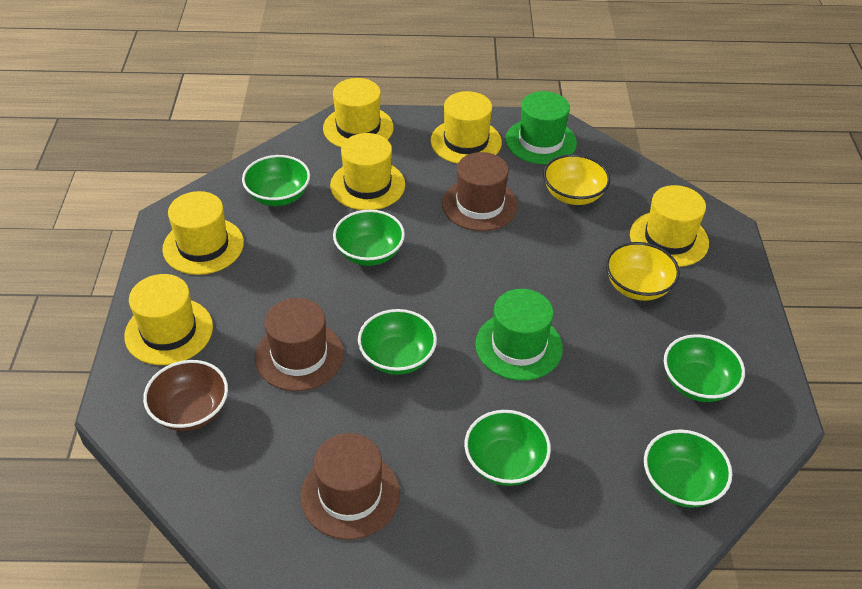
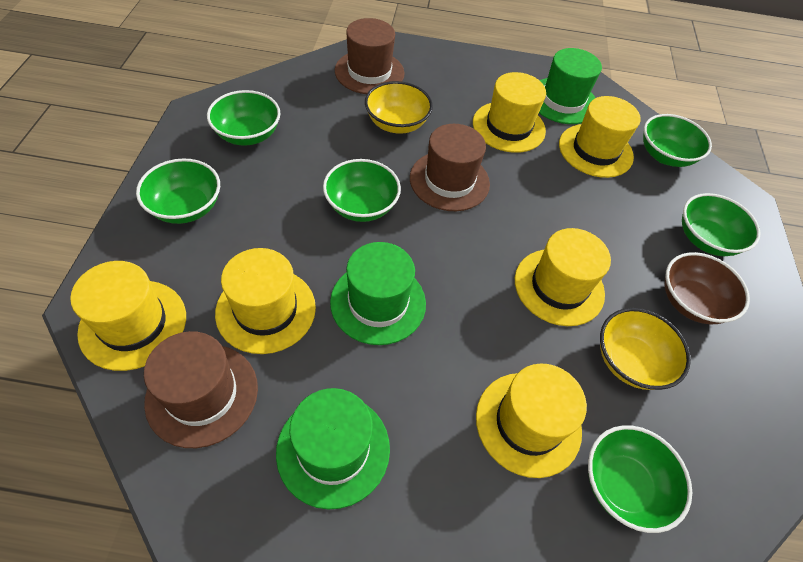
green hat: [475,289,563,381] [506,91,577,164] = 2 -> [276,388,390,510] [330,242,426,345] [539,48,602,124] = 3

